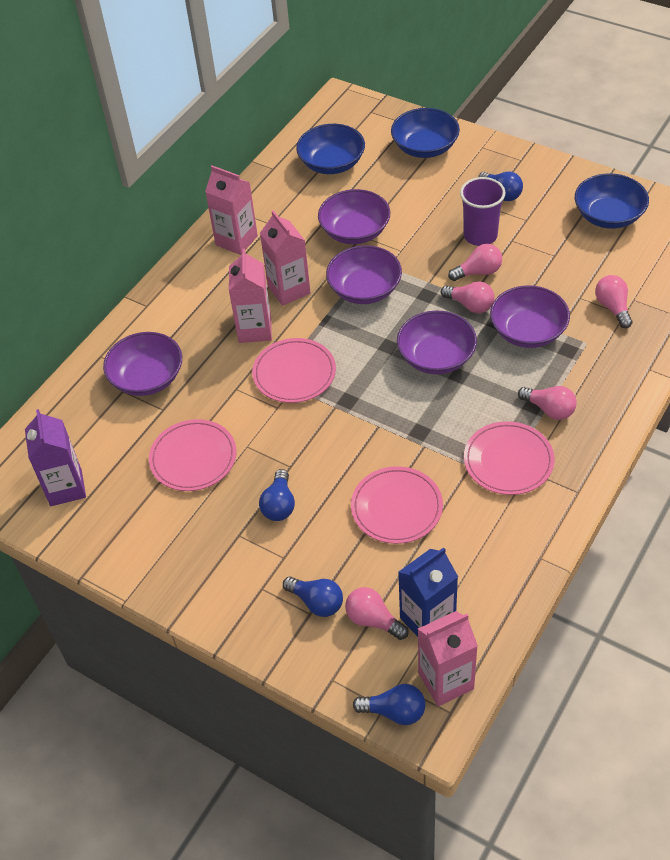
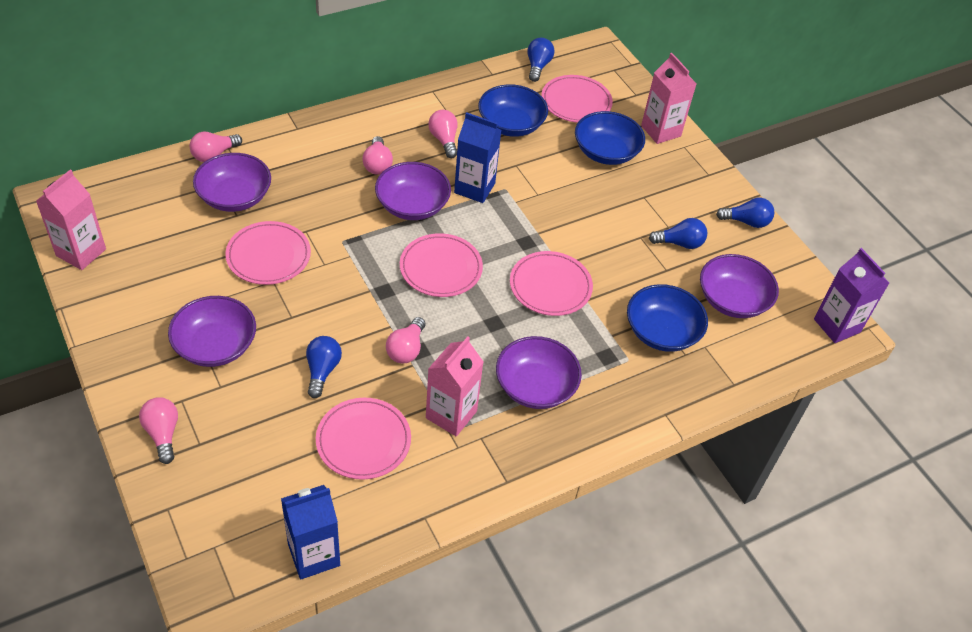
blue carton: [398,547,458,637] = 1 -> [281,485,340,580] [454,112,501,203] = 2
pink carton: [205,166,258,255] [229,249,272,343] [260,210,311,306] [418,611,478,706] = 4 -> [36,170,106,270] [426,337,484,436] [641,53,696,144] = 3
pink plate: [149,419,236,491] [252,338,336,403] [351,466,443,544] [464,421,554,495] = 4 -> [225,221,311,285] [316,398,411,480] [400,233,483,297] [510,251,593,316] [541,75,613,123] = 5
purple cup: [460,177,506,246] = 1 -> none = 0

